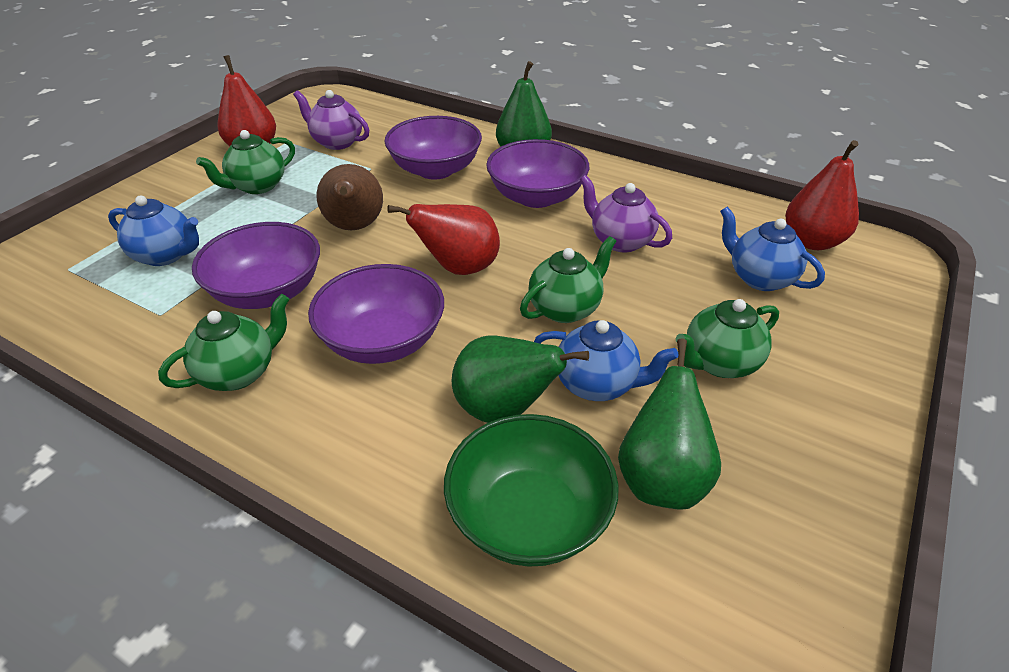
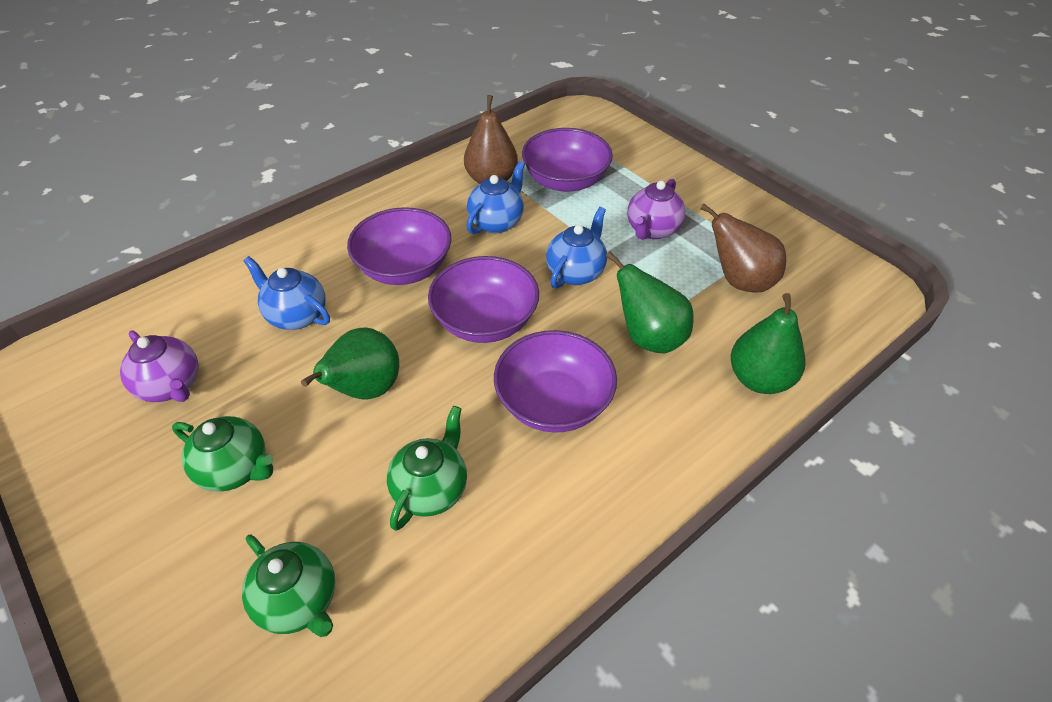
brown pear: [316,164,383,230] = 1 -> [464,95,518,184] [700,203,786,293] = 2
green bowl: [444,414,619,567] = 1 -> none = 0
green teapot: [158,294,289,391] [196,130,295,194] [520,236,616,323] [675,299,779,378] = 4 -> [172,416,273,492] [242,535,335,637] [387,406,467,531] = 3
red pear: [218,55,276,146] [387,204,500,275] [786,140,859,250] = 3 -> none = 0

